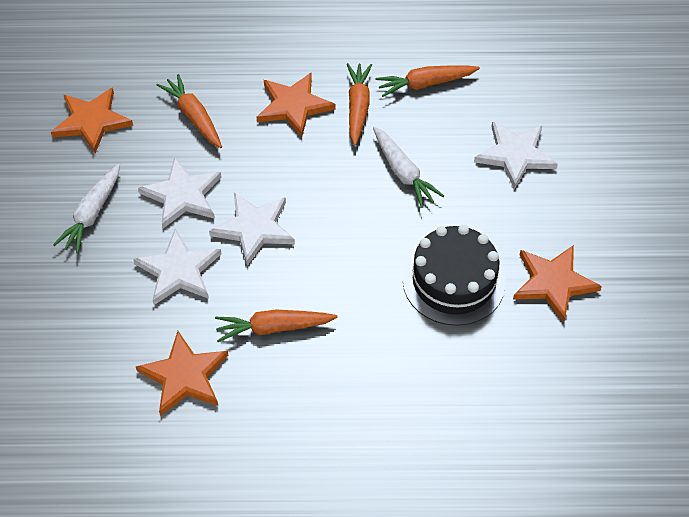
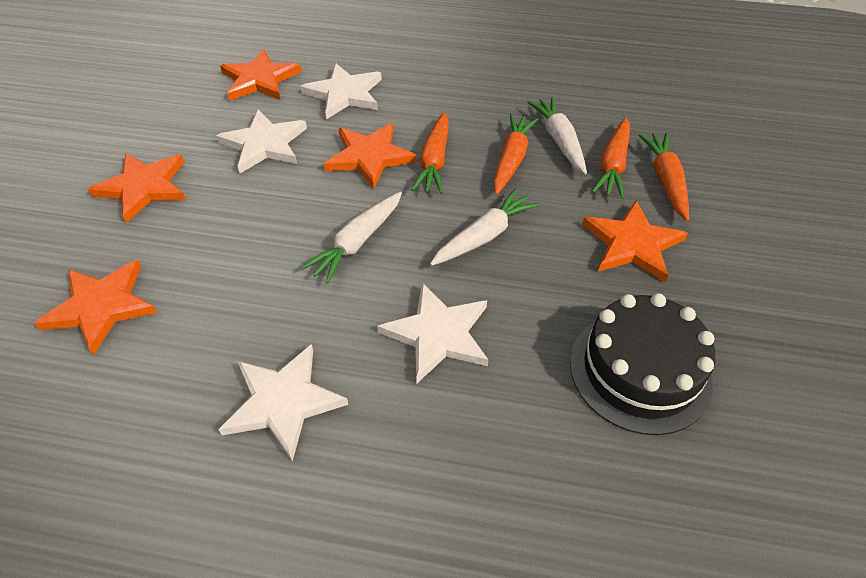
orange star: [51,88,133,153] [136,331,229,416] [257,73,336,137] [513,245,602,323] = 4 -> [34,260,158,355] [88,153,186,223] [220,49,302,101] [323,123,417,189] [582,200,688,282] = 5
white carrot: [53,164,120,254] [373,127,444,208] = 2 -> [301,192,402,283] [430,188,540,266] [527,97,587,174] = 3

